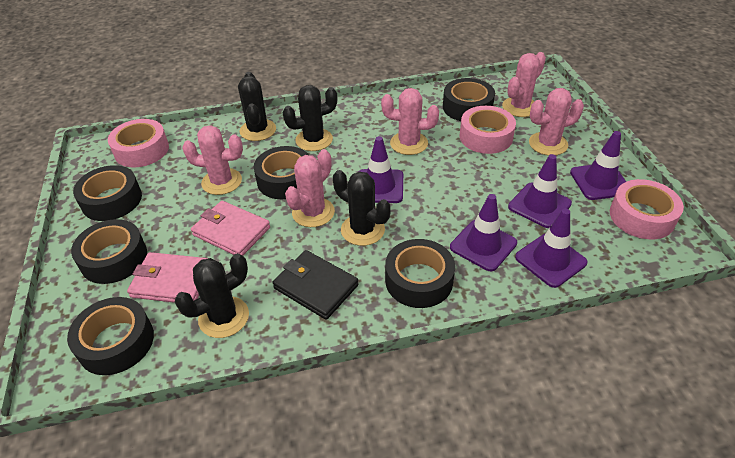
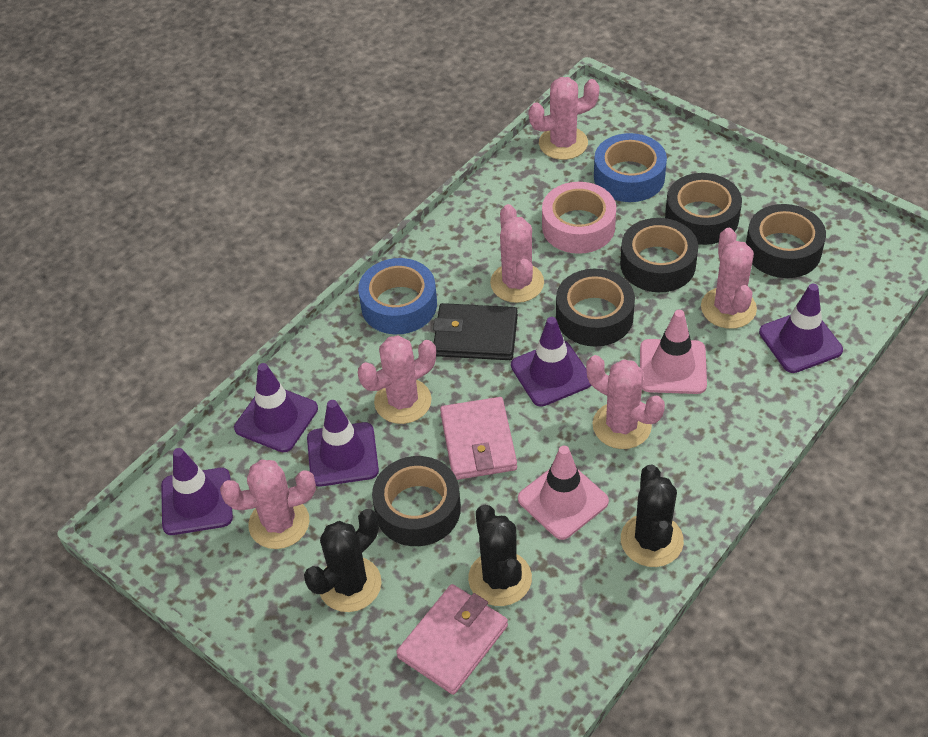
black cactus: [175,254,249,338] [238,72,276,141] [283,85,337,151] [333,170,391,246] = 4 -> [304,509,382,612] [468,505,532,606] [621,465,684,567] = 3
black tape: [67,297,154,375] [71,219,147,284] [73,165,142,221] [254,146,309,199] [385,239,455,308] [443,78,495,121] = 6 -> [372,456,461,546] [556,269,635,347] [620,218,698,292] [665,173,742,245] [746,204,826,278] = 5
blue tape: none = 0 -> [358,258,437,334] [594,133,667,202] = 2
pink cactus: [182,125,243,195] [285,149,335,227] [381,88,439,155] [502,52,546,117] [529,88,584,155] = 5 -> [220,459,316,549] [358,335,436,424] [490,204,544,303] [529,77,600,160] [586,355,665,449] [701,228,757,329] = 6
pink tape: [108,119,169,168] [459,106,516,154] [610,179,684,239] = 3 -> [542,182,616,254] = 1
pink traffic cone: none = 0 -> [518,446,609,540] [640,310,707,394] = 2

